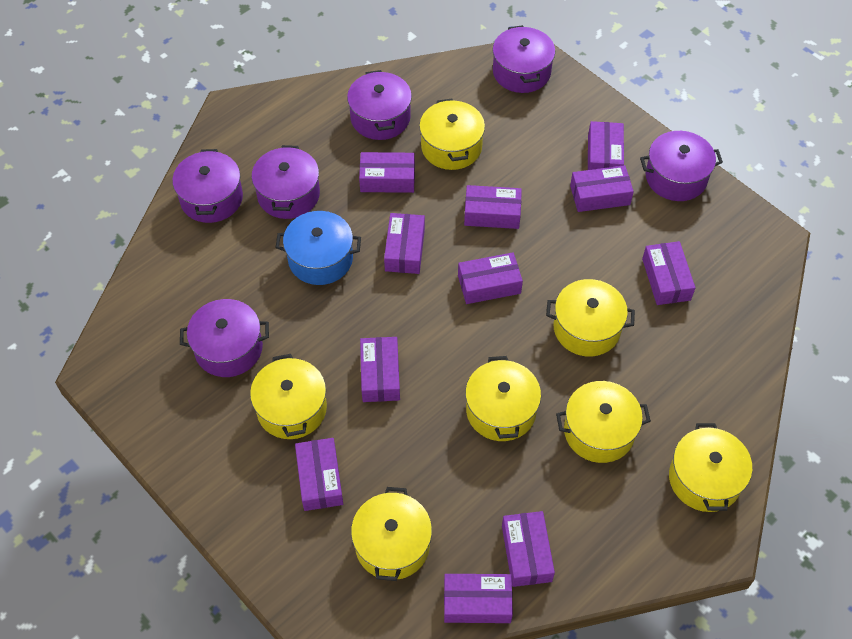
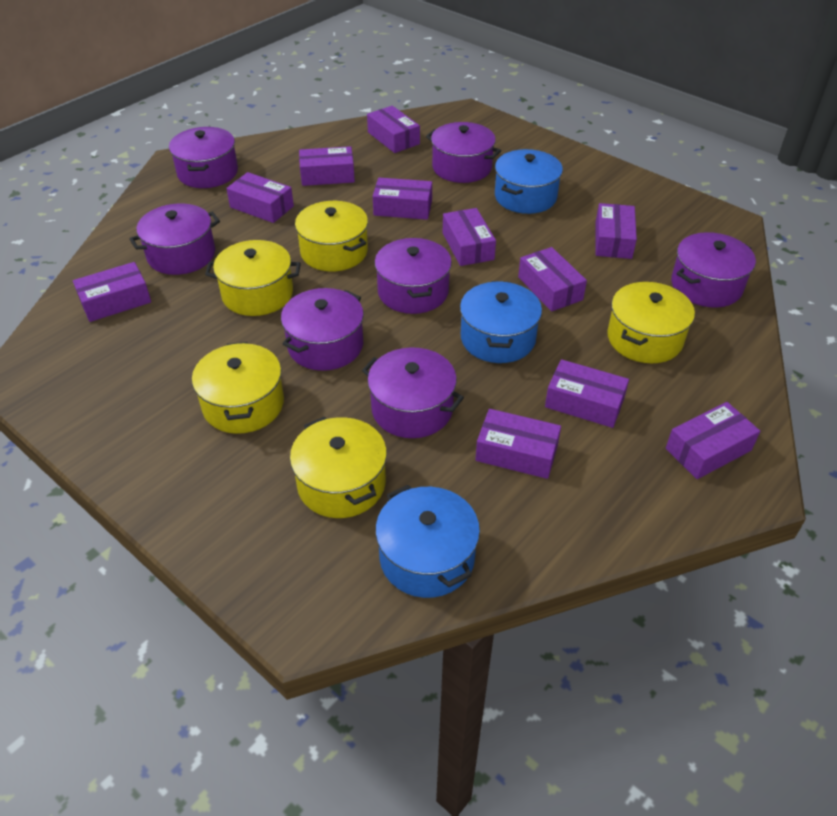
blue pot: [275,211,361,285] = 1 -> [375,485,480,598] [460,281,542,363] [495,149,563,214] = 3
purple pot: [172,149,243,223] [180,299,269,377] [252,145,320,219] [347,70,412,140] [493,25,555,93] [640,131,723,201] = 6 -> [129,203,220,275] [169,127,238,188] [281,288,364,371] [362,347,464,438] [375,238,452,314] [426,122,501,183] [671,232,756,308] = 7
yellow pot: [250,354,327,439] [351,487,432,581] [419,98,485,170] [465,356,541,441] [546,279,635,357] [556,381,651,463] [669,423,752,512] = 7 -> [192,342,284,434] [205,240,301,316] [290,417,387,518] [295,201,368,271] [607,282,695,363] = 5

